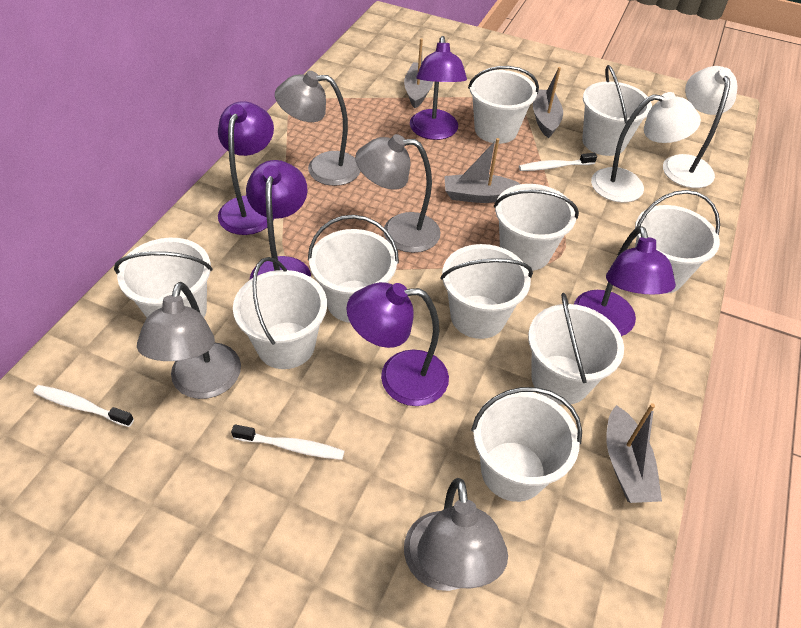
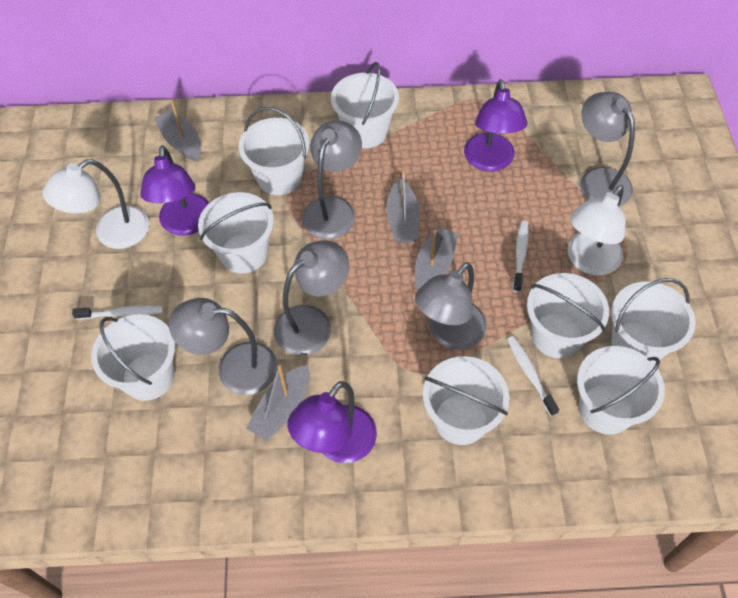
grey lamp: [137,282,241,399] [275,71,360,186] [355,134,441,253] [404,478,508,591] = 4 -> [169,298,278,395] [274,240,349,356] [302,121,362,239] [415,262,487,350] [580,92,635,207] = 5
purple lamp: [218,101,274,235] [246,160,311,280] [346,282,449,406] [410,36,467,140] [574,226,676,336] = 5 -> [140,145,209,235] [287,381,377,463] [464,79,528,172] = 3
white bucket: [114,238,213,318] [233,257,327,369] [308,215,399,323] [441,244,533,339] [468,66,539,144] [471,387,582,502] [494,184,579,271] [528,293,624,405] [582,65,652,156] [635,190,720,294] = 10 -> [91,314,175,401] [198,192,274,273] [239,107,310,195] [331,62,399,148] [423,356,509,445] [527,273,609,358] [577,346,665,435] [611,278,696,364] = 8

